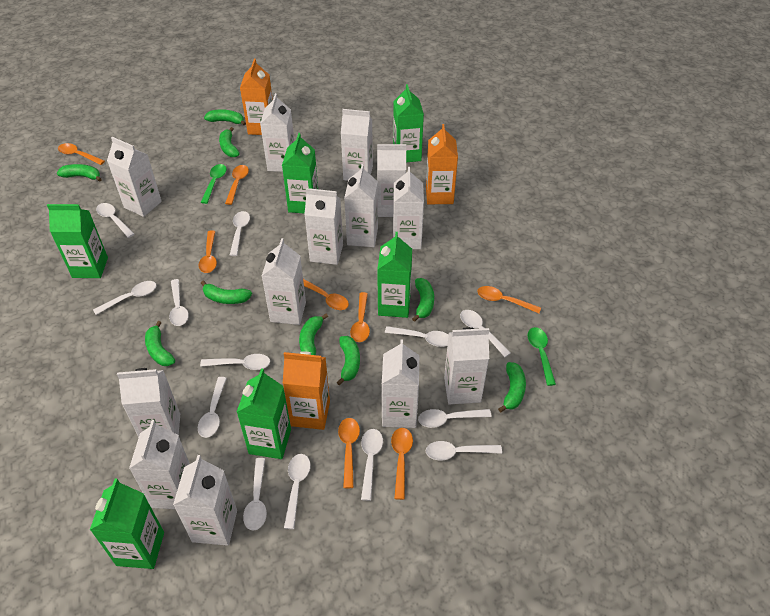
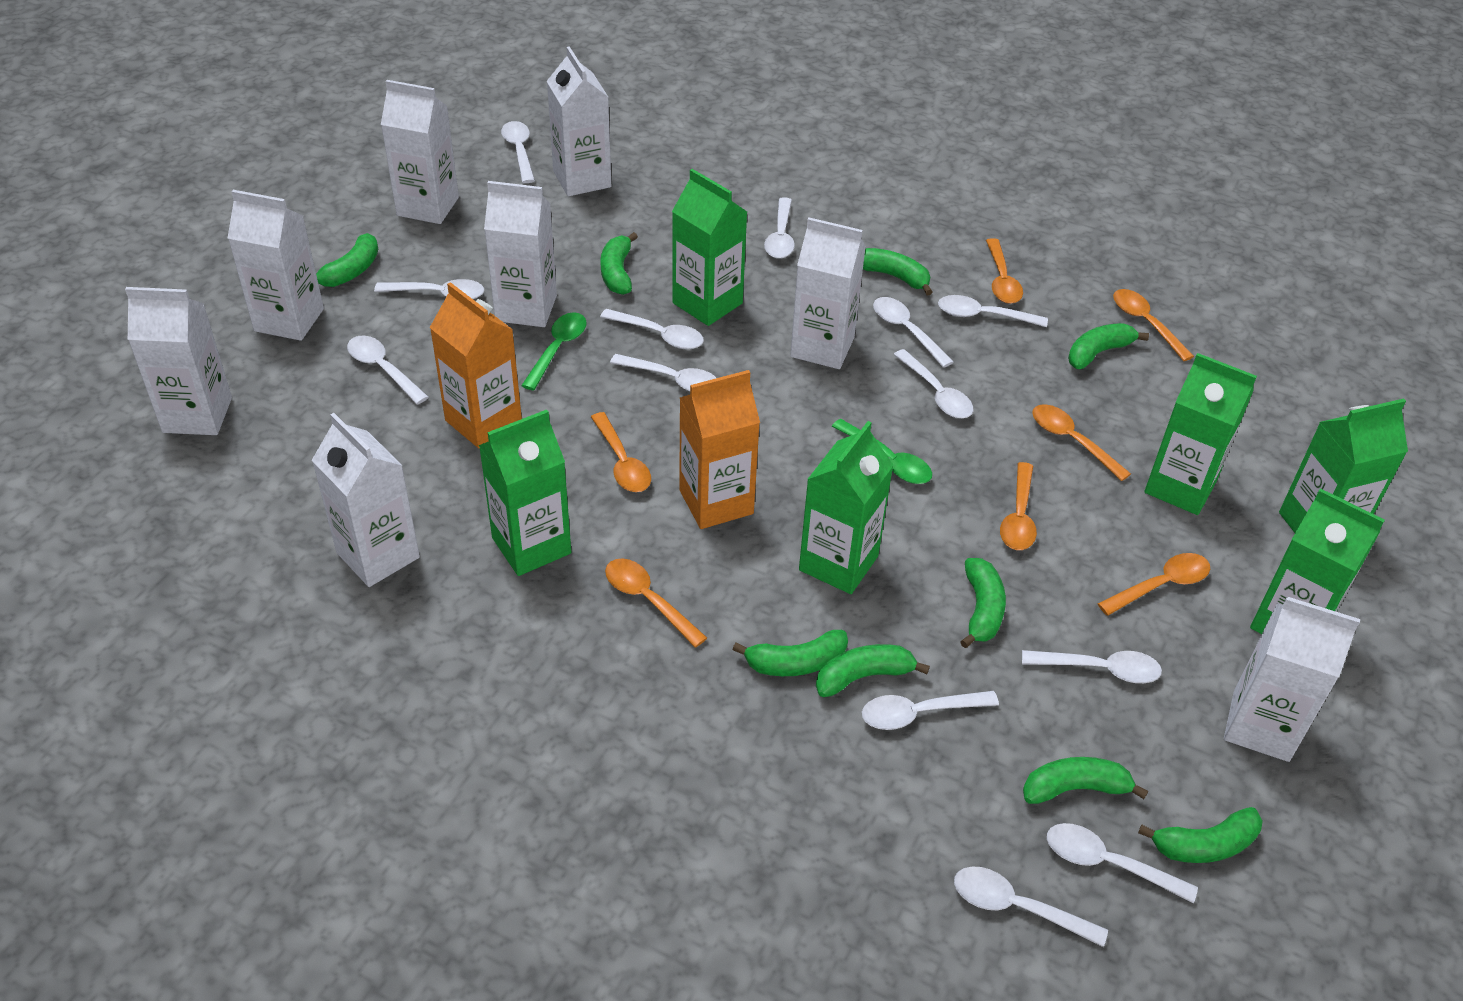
orange carton: [240,59,273,135] [283,351,330,430] [426,124,458,204] = 3 -> [430,282,522,448] [679,370,760,529] = 2
orange spoon: [58,143,105,165] [199,230,217,273] [225,165,249,205] [303,279,349,310] [338,418,360,488] [350,292,370,342] [391,428,413,500] [477,286,541,313] = 8 -> [591,412,651,492] [605,558,707,648] [986,238,1023,304] [1000,462,1037,550] [1032,404,1131,481] [1098,553,1210,616] [1113,289,1194,361] = 7
white carton: [107,137,162,217] [117,368,180,438] [129,420,190,509] [173,455,237,546] [260,93,294,172] [262,238,306,325] [304,188,343,265] [341,109,373,181] [344,164,378,247] [377,144,406,217] [382,339,419,428] [393,167,424,249] [444,327,489,404] = 13 -> [125,287,232,435] [228,190,324,341] [312,413,420,587] [381,80,459,224] [484,181,557,327] [547,46,611,196] [790,218,866,369] [1224,597,1360,762] = 8

